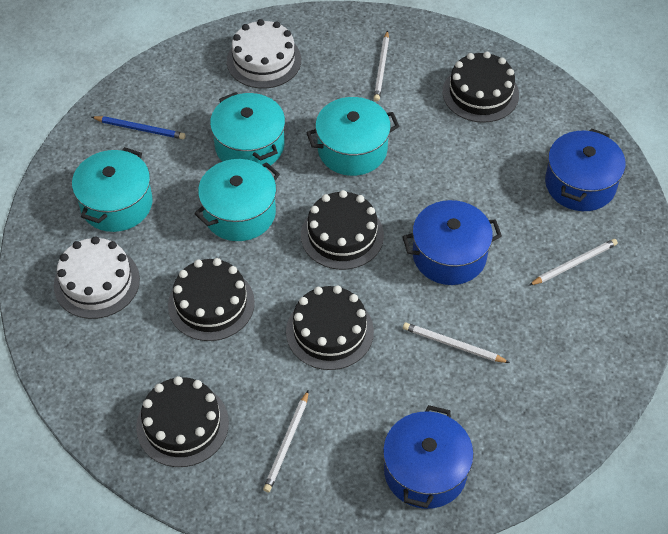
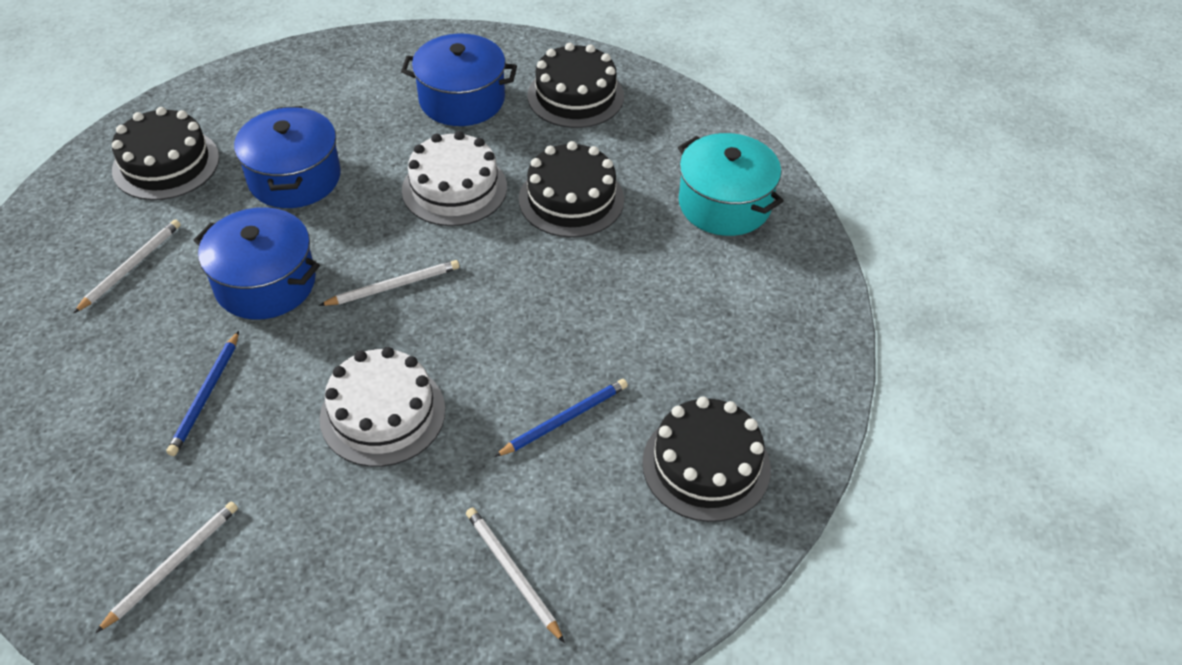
black cake: [136,376,229,467] [168,258,255,341] [286,285,374,370] [301,190,384,270] [442,52,519,123] = 5 -> [112,107,219,200] [519,141,624,238] [528,43,624,128] [642,396,771,522] = 4
blue pencil: [92,116,186,139] = 1 -> [166,331,239,456] [494,379,628,457] = 2
turquoise pot: [72,147,153,232] [194,159,280,241] [210,92,285,168] [306,97,399,176] = 4 -> [678,133,784,236] = 1

